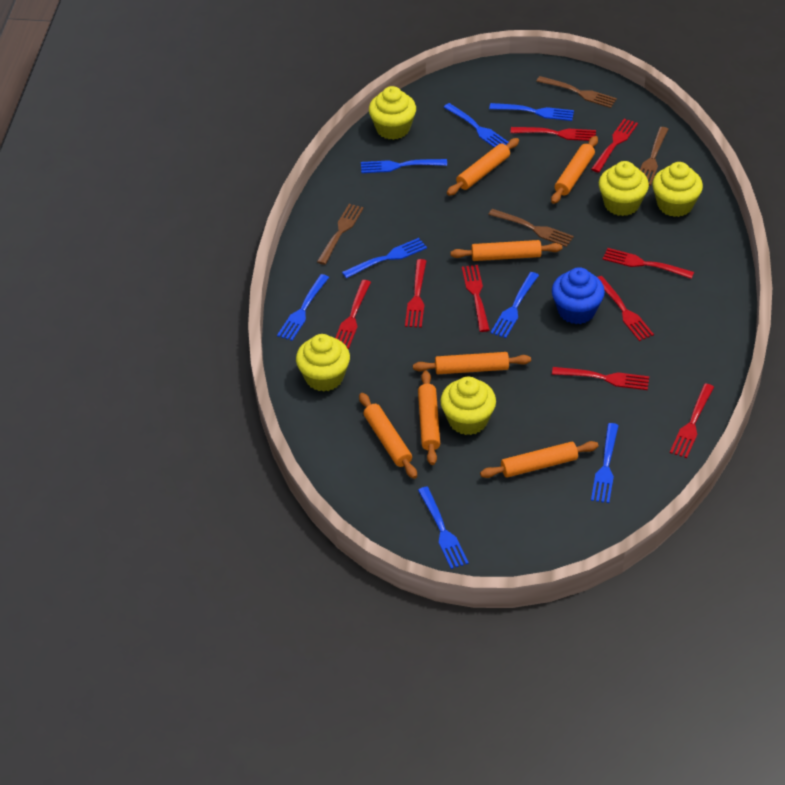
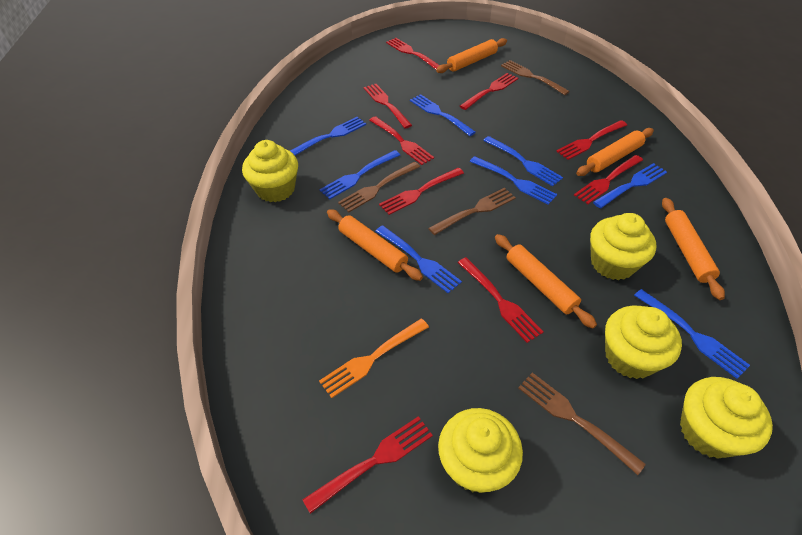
blue cupcake: [552,267,605,324] = 1 -> none = 0
orange fork: none = 0 -> [319,319,429,398] = 1
orange rolling pin: [359,393,417,479] [413,352,531,374] [418,371,440,465] [447,138,519,196] [450,240,562,261] [480,441,598,478] [551,136,598,204] = 7 -> [327,209,423,281] [436,38,507,73] [495,234,597,328] [576,128,654,176] [662,198,725,300] = 5

